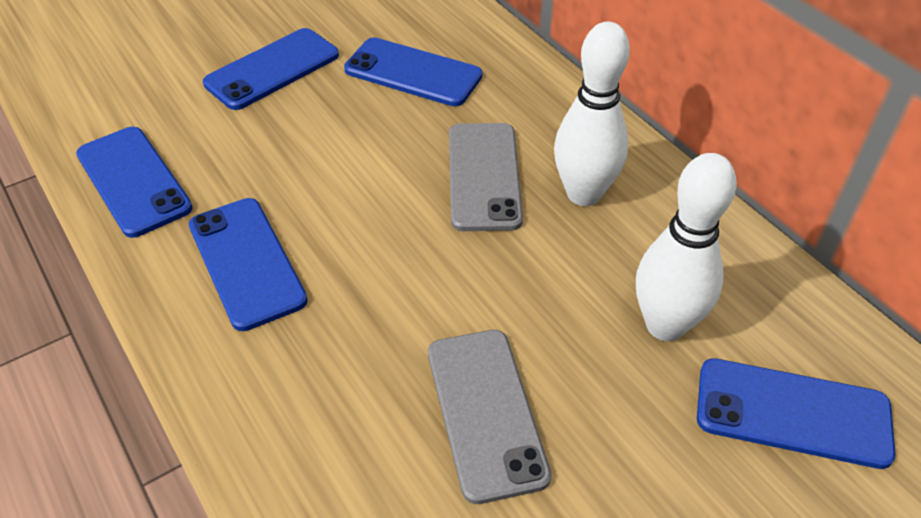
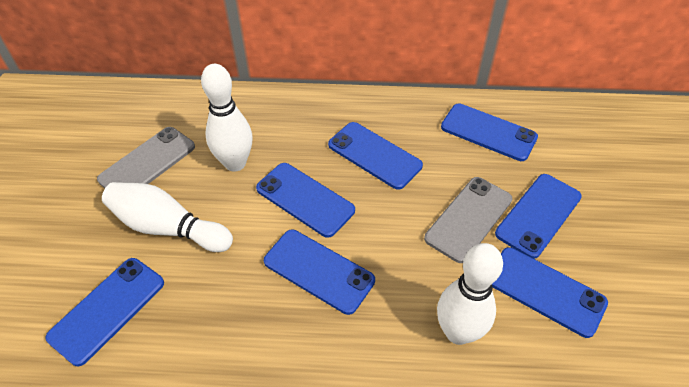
blue phone: [76,127,193,238] [189,198,308,331] [203,28,339,110] [344,38,482,106] [697,358,896,469] = 5 -> [46,258,164,366] [256,163,355,238] [264,230,375,315] [328,122,423,190] [441,104,538,161] [492,247,608,338] [495,174,582,259] = 7
white bowling pin: [554,22,630,206] [636,153,737,341] = 2 -> [102,182,233,252] [201,64,253,172] [437,243,503,345] = 3

